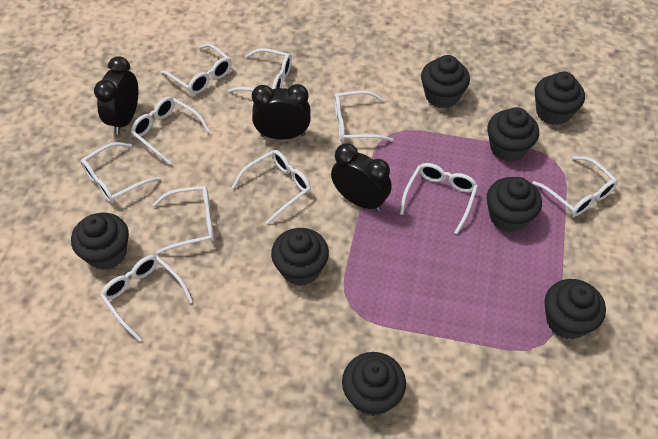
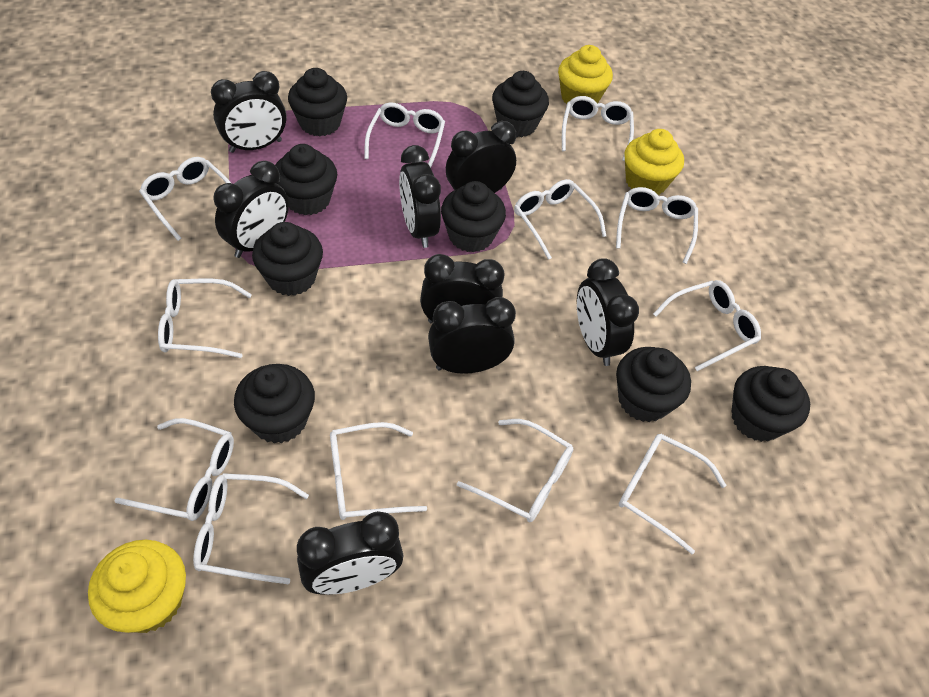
black clock: [94,56,138,134] [252,84,311,140] [331,143,392,212] = 3 -> [211,71,287,153] [214,161,289,258] [297,511,404,595] [399,145,441,248] [420,254,505,323] [428,297,516,374] [446,121,516,193] [577,258,639,366] = 8
white glasses: [81,142,161,203] [100,255,193,342] [131,97,210,165] [152,186,214,254] [161,44,232,94] [228,48,292,92] [232,150,311,224] [334,91,393,142] [400,163,478,234] [532,156,618,216] = 10 -> [114,418,234,521] [139,157,231,241] [158,279,252,358] [193,473,309,584] [330,422,427,520] [364,102,445,168] [457,419,573,522] [514,179,606,260] [562,96,634,161] [616,187,698,264] [619,434,726,554] [653,280,761,371] = 12
yellow cupcake: none = 0 -> [88,540,186,633] [558,45,613,105] [624,129,684,195] = 3

